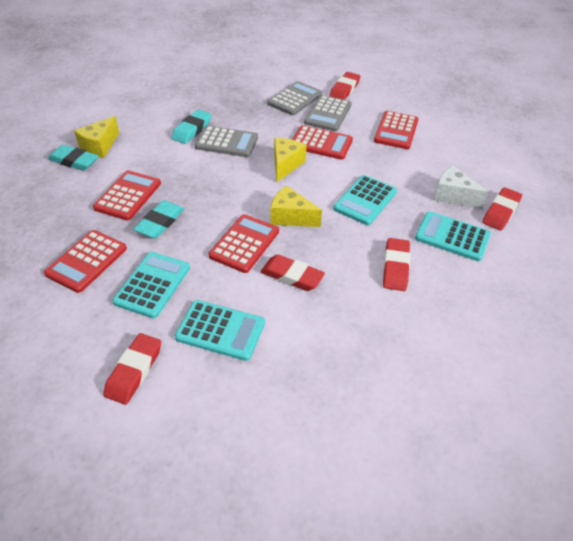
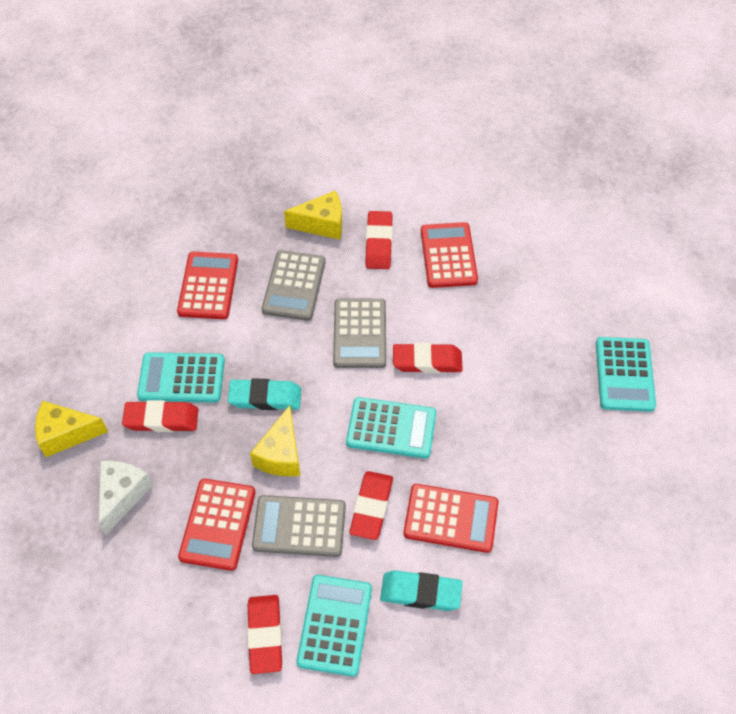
red calculator: [44,230,127,293] [93,170,161,220] [209,214,279,273] [292,125,353,160] [374,111,419,149] = 5 -> [177,252,238,319] [178,479,255,571] [403,484,498,553] [421,222,478,288] = 4
turquoise eraser: [48,145,99,171] [134,200,184,238] [172,110,211,144] = 3 -> [228,378,301,410] [380,570,463,611] = 2

